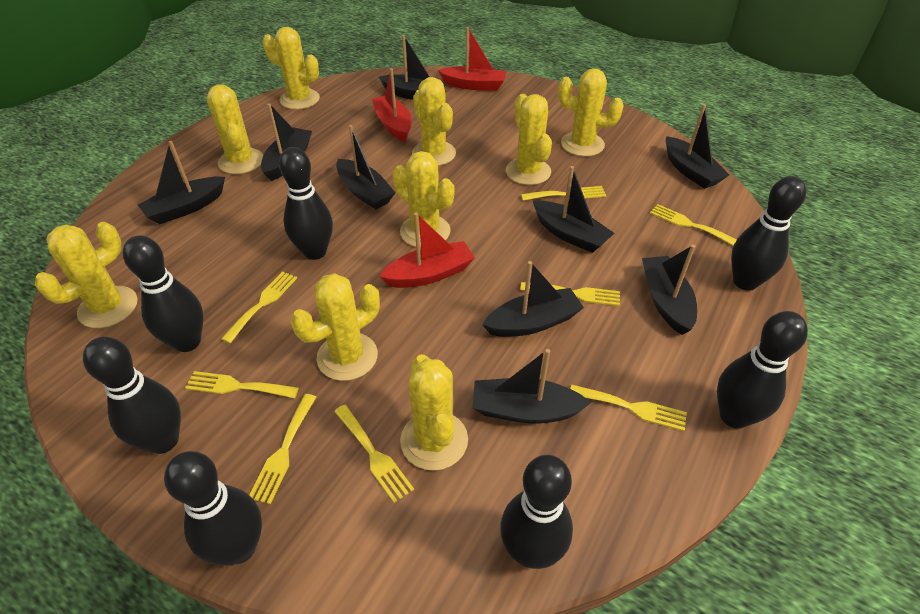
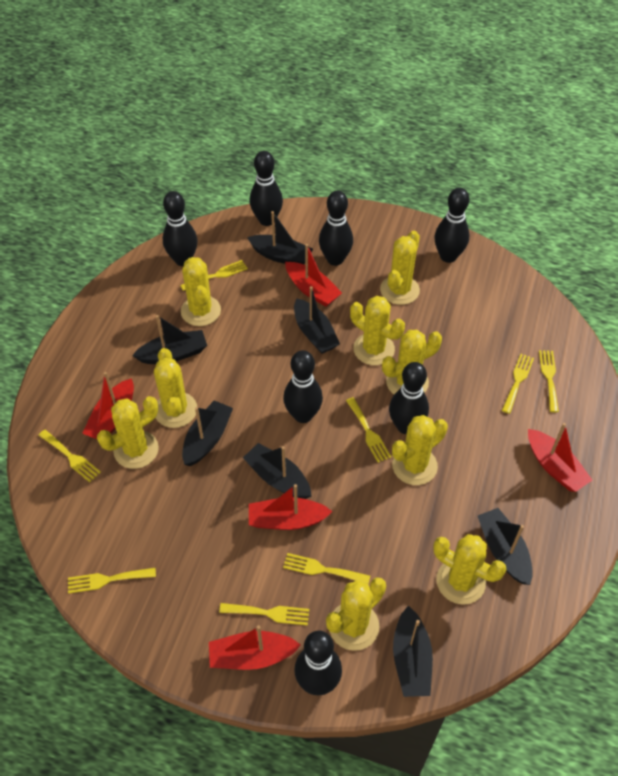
black boat: [138,141,225,224] [261,103,312,181] [336,125,395,209] [379,35,447,100] [472,349,591,423] [482,261,584,337] [533,166,614,253] [642,245,697,335] [666,104,729,189] = 9 -> [132,315,207,364] [182,400,233,466] [243,443,311,499] [247,211,313,264] [294,286,340,354] [393,606,433,697] [478,508,533,585] = 7
red boat: [372,68,411,142] [379,213,475,288] [438,27,507,91] = 3 -> [82,372,134,439] [209,625,301,670] [249,484,333,530] [285,244,342,307] [528,423,592,492] = 5

